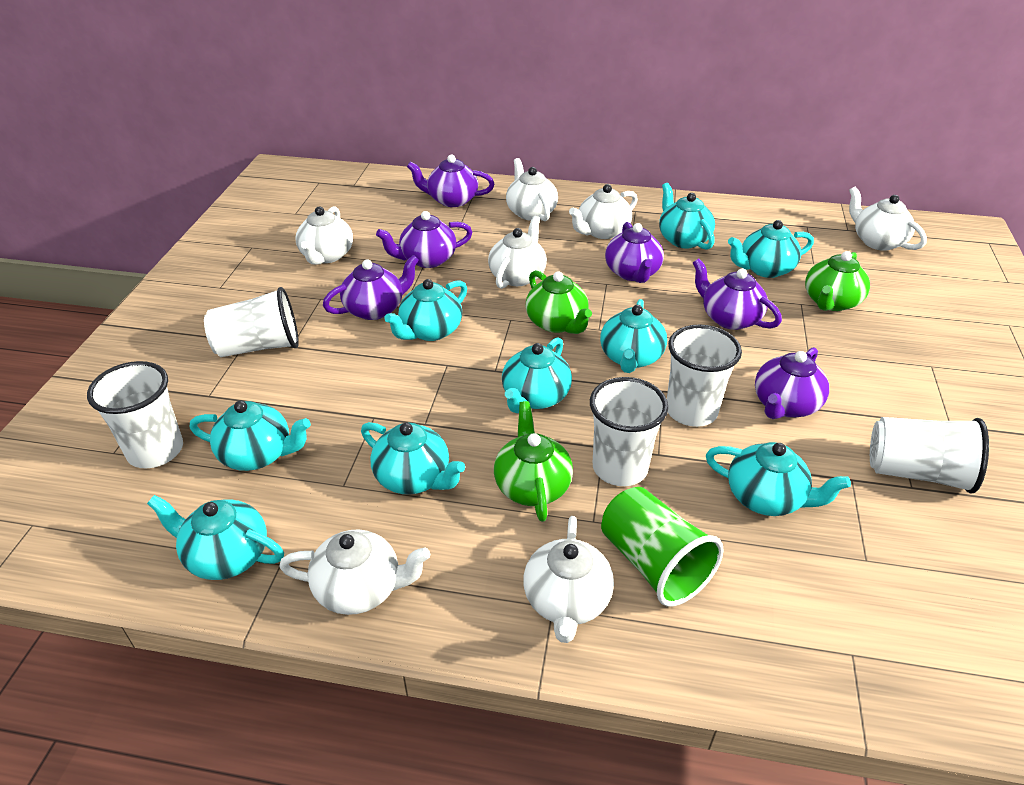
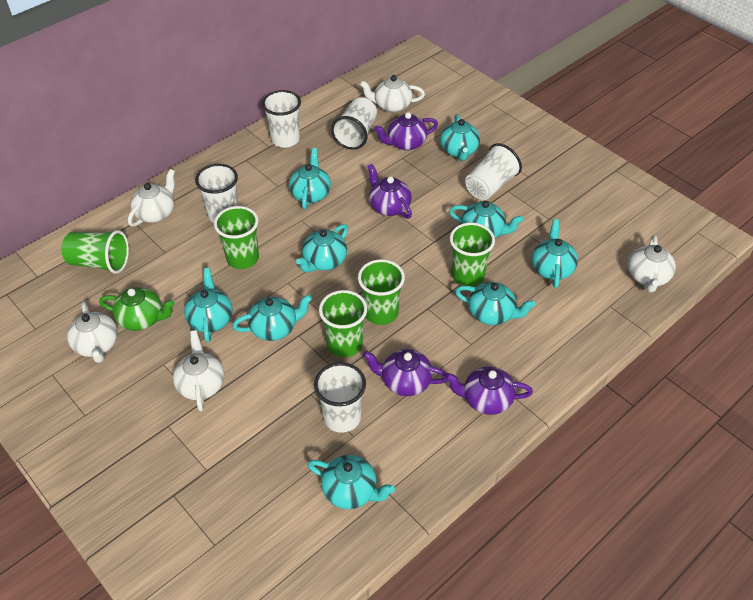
green cup: [601,487,724,607] = 1 -> [61,230,129,274] [214,206,259,269] [319,290,367,357] [358,259,405,325] [450,223,495,286] = 5
green teapot: [494,401,573,522] [526,270,592,334] [805,251,870,311] = 3 -> [99,287,175,331] = 1
purple teapot: [323,255,419,320] [376,211,472,268] [407,155,494,207] [605,222,664,283] [693,259,782,330] [755,347,829,419] = 6 -> [363,349,447,396] [367,164,412,219] [374,112,438,150] [445,366,533,415] = 4
white teapot: [279,529,430,615] [296,206,353,265] [488,216,547,289] [506,158,558,221] [523,516,614,643] [569,184,638,239] [849,187,927,251] = 7 -> [67,302,118,363] [128,169,175,226] [173,330,224,411] [360,75,425,113] [628,235,676,293] = 5

